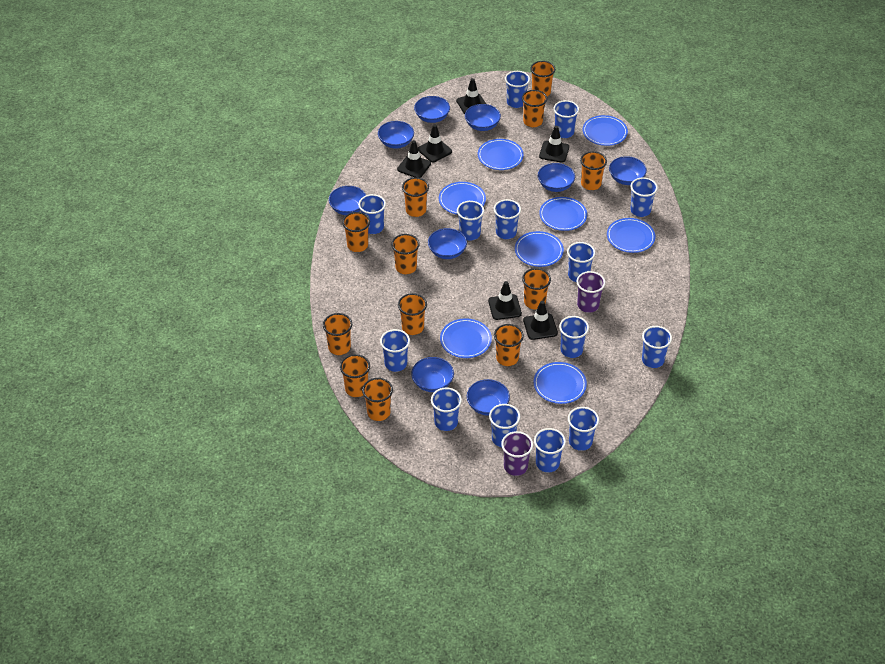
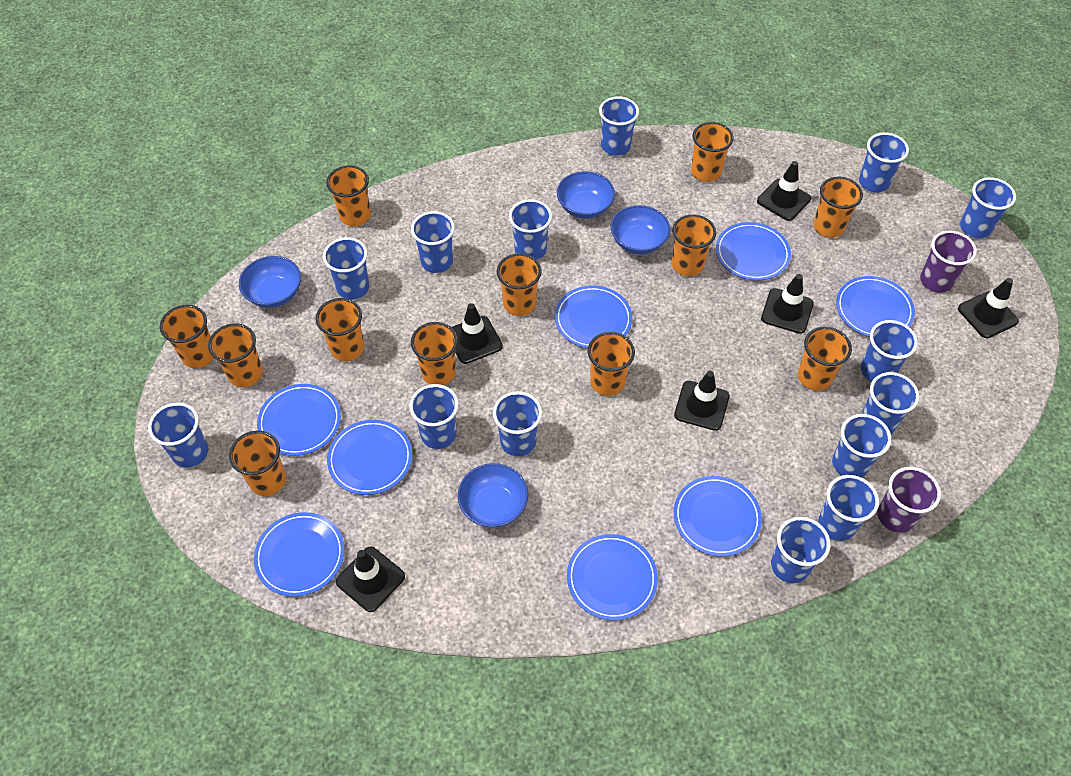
blue bowl: [329,186,366,215] [378,121,414,149] [411,357,454,392] [414,96,450,123] [428,228,467,259] [465,104,501,131] [467,379,510,416] [538,163,575,192] [609,156,647,185] = 9 -> [239,256,301,308] [458,463,528,528] [557,171,615,219] [610,205,670,254] = 4

